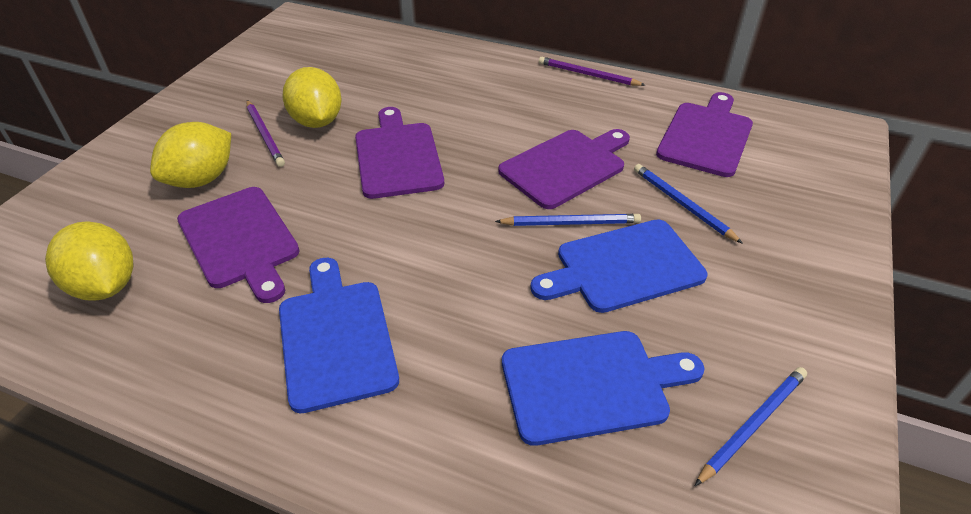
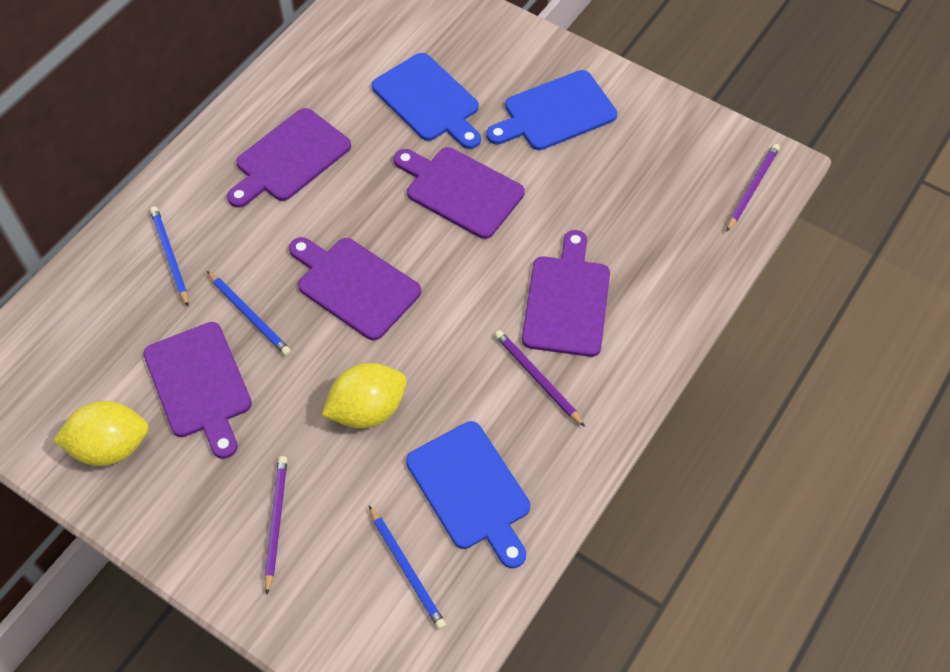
purple cutting board: [177,187,300,303] [355,107,444,199] [498,129,630,209] [656,92,753,177] = 4 -> [144,322,252,459] [227,108,351,208] [289,237,421,340] [394,147,524,239] [522,230,610,357] = 5
purple pencil: [246,100,285,167] [539,57,645,86] = 2 -> [264,456,287,595] [495,330,585,427] [726,144,780,232] = 3
yellow lemon: [45,221,133,301] [150,122,231,188] [282,67,342,128] = 3 -> [53,401,149,466] [322,363,407,428] = 2

